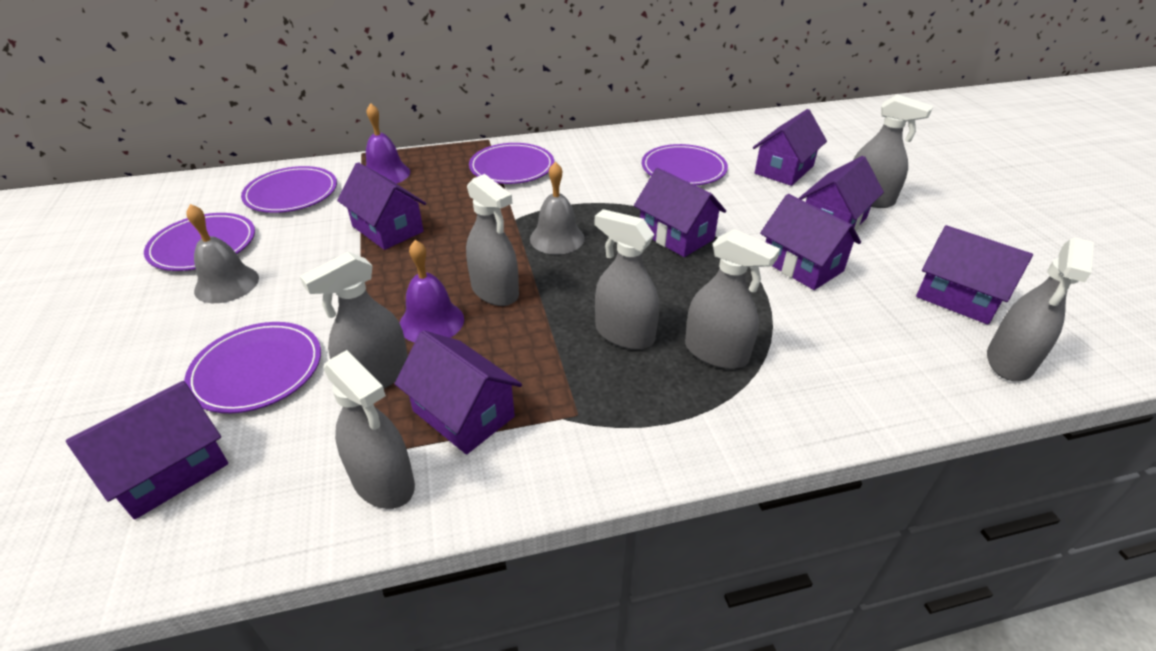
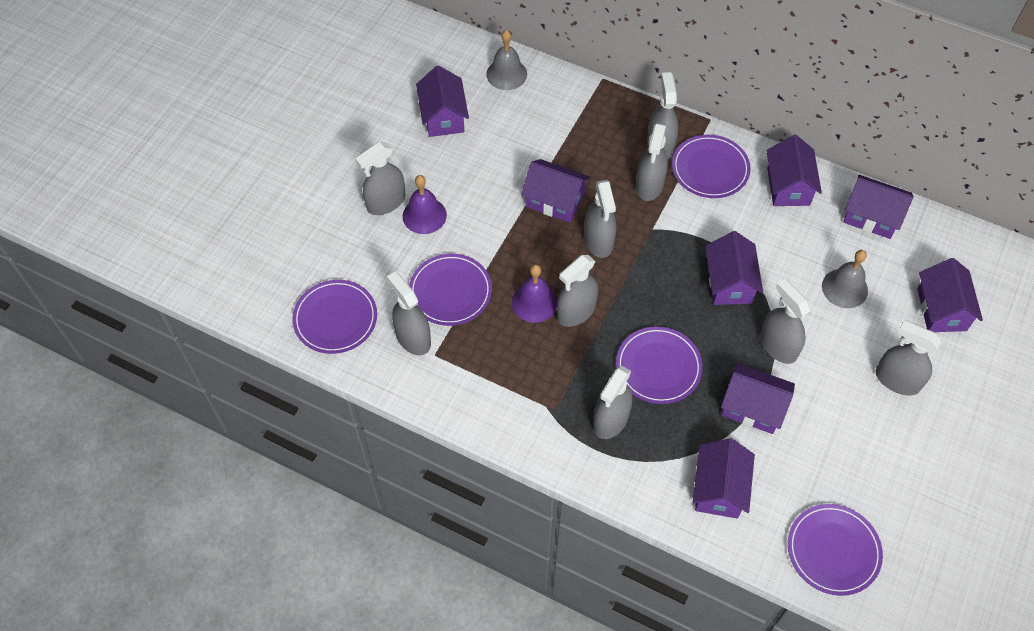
grey spray bottle: [300,252,408,388] [323,350,415,509] [466,174,519,306] [595,209,659,350] [685,229,780,369] [853,94,933,208] [987,238,1094,381] = 7 -> [355,142,405,215] [387,271,431,355] [557,255,598,327] [584,180,616,258] [593,366,632,439] [636,123,668,201] [647,72,678,159] [760,279,810,364] [876,320,941,395] = 9

